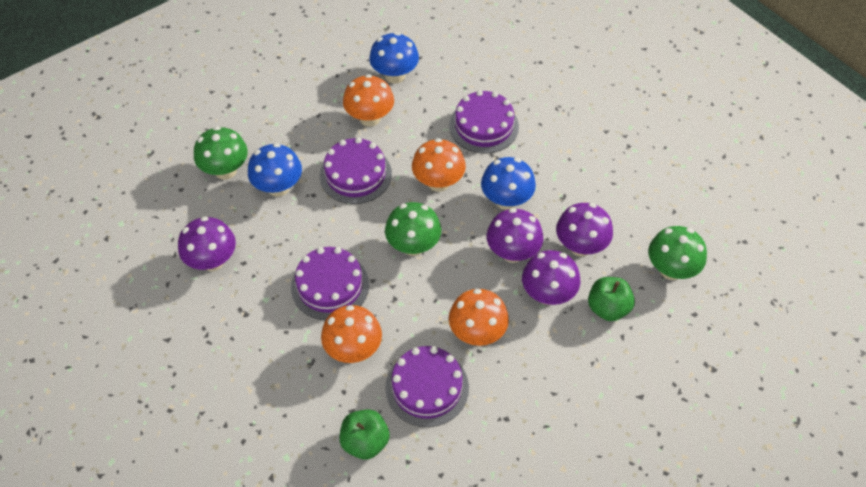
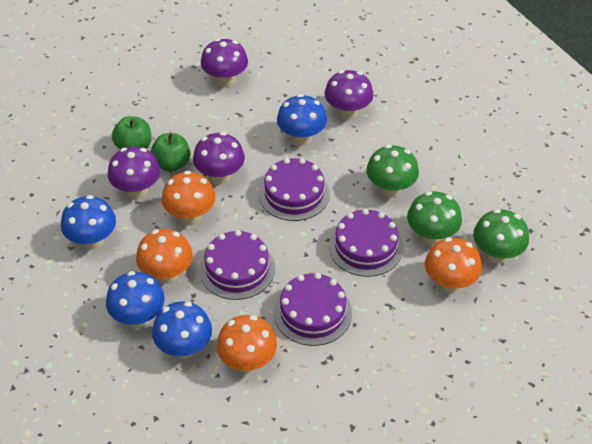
blue mushroom: [248,143,302,197] [369,32,419,83] [481,157,536,210] = 3 -> [61,195,116,250] [106,271,165,328] [152,301,212,359] [277,94,327,146] = 4

